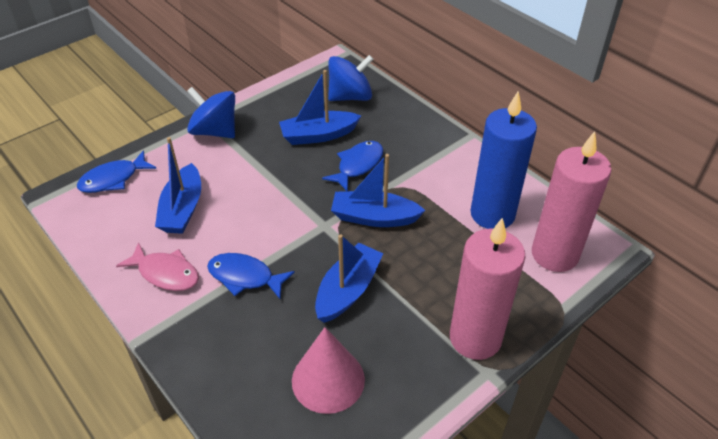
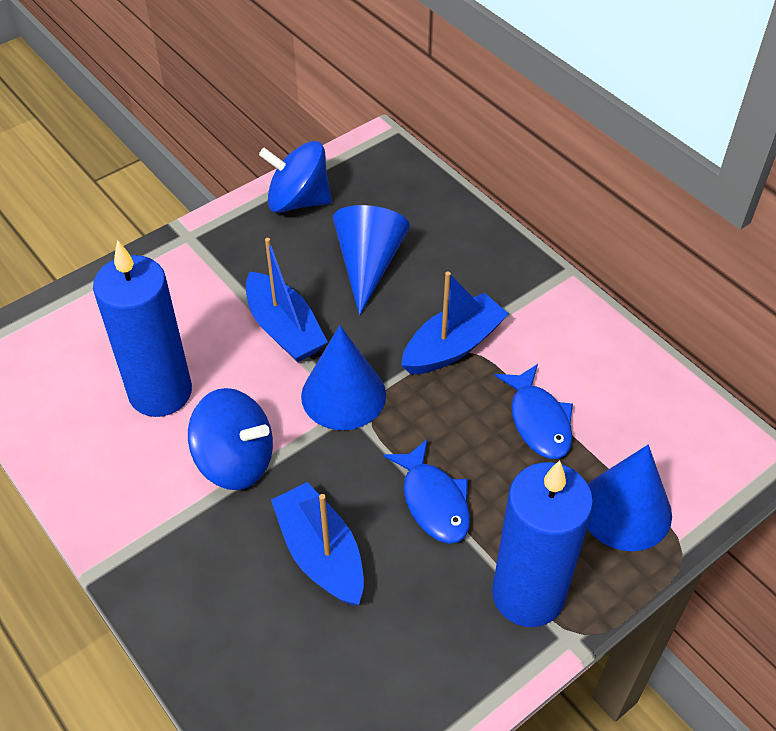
blue boat: [155,137,201,234] [279,70,361,145] [315,234,383,323] [331,154,426,227] = 4 -> [246,238,328,362] [271,482,364,606] [401,272,509,374] = 3
blue candle: [470,91,537,229] = 1 -> [93,240,192,417] [492,460,593,627] = 2
blue cone: none = 0 -> [301,325,386,430] [333,205,410,316] [587,445,672,551] = 3
blue fish: [77,150,157,193] [207,253,295,299] [322,141,383,191] = 3 -> [384,439,470,544] [495,364,573,459] = 2
pink candle: [450,218,526,360] [532,131,612,272] = 2 -> none = 0
pink cone: [292,327,365,414] = 1 -> none = 0
pink fish: [116,242,199,291] = 1 -> none = 0

